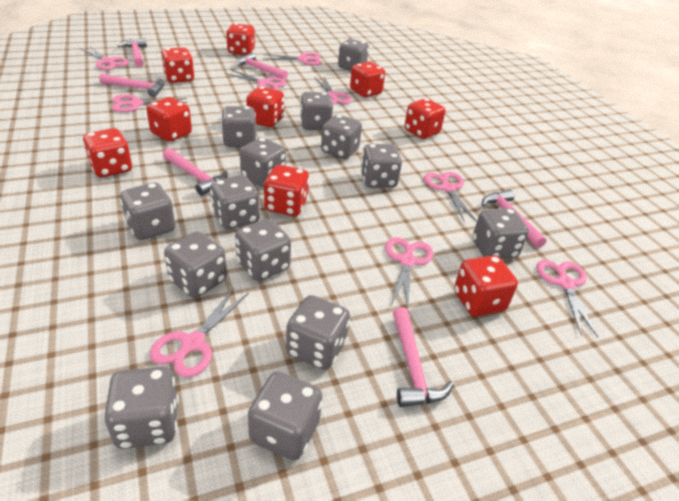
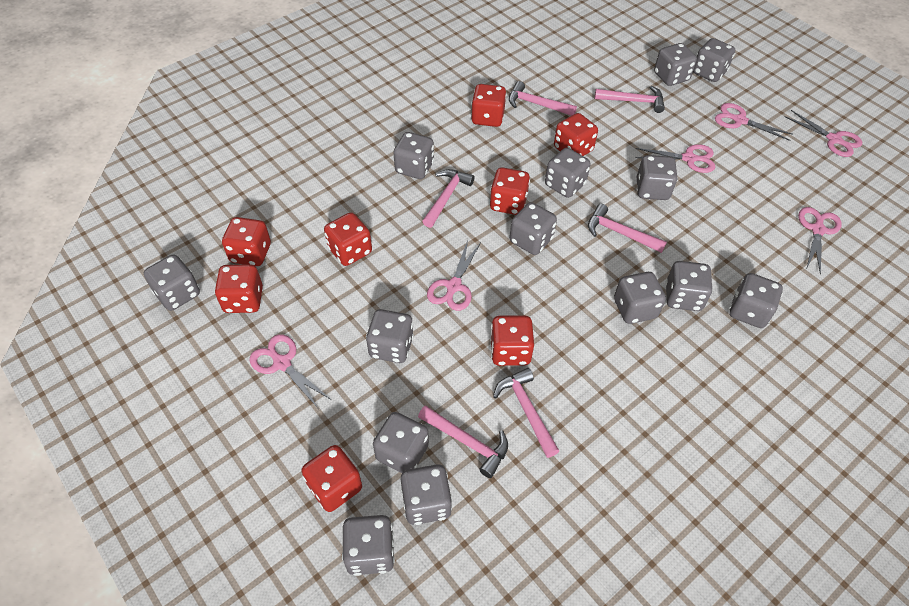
pink scissors: [81,46,129,70] [112,94,187,113] [150,288,249,378] [224,69,286,90] [263,52,321,65] [314,77,352,105] [385,237,433,309] [424,172,477,222] [536,260,598,337] = 9 -> [249,334,330,408] [427,241,481,311] [635,144,715,173] [715,103,793,141] [785,110,862,157] [798,207,842,274] = 6
red dice: [83,128,132,178] [146,97,192,142] [161,48,194,83] [226,23,255,55] [246,86,284,127] [264,165,309,216] [350,62,385,97] [404,98,445,139] [454,255,518,316] = 9 -> [215,264,263,313] [222,217,271,266] [301,445,362,512] [324,212,372,266] [471,84,507,127] [490,167,530,215] [490,315,534,366] [554,113,598,156] = 8

